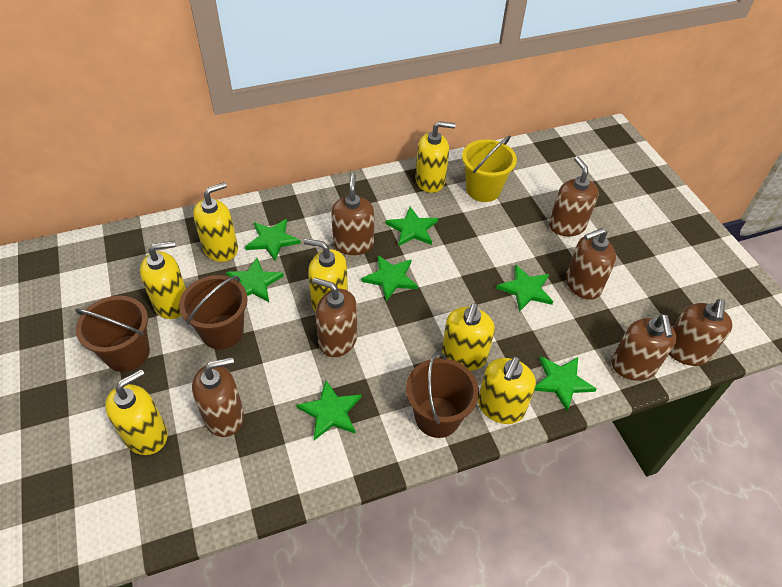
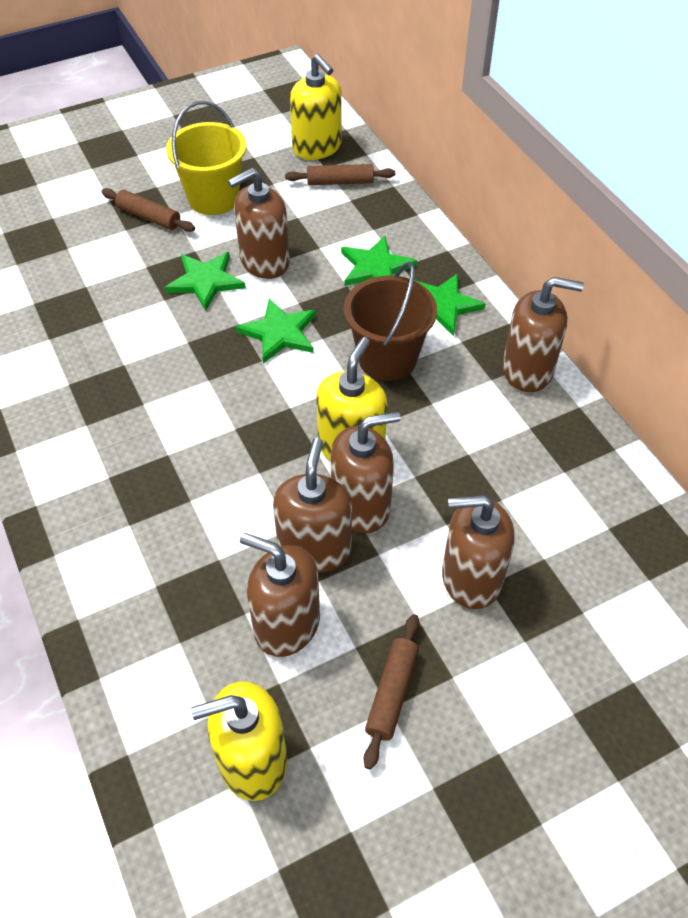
brown bucket: [75,296,150,372] [179,275,248,349] [406,352,479,438] = 3 -> [344,262,437,381] = 1
brown rolling pin: none = 0 -> [101,188,195,232] [285,164,395,185] [364,614,419,770] = 3
brown soap dispenser: [192,357,244,437] [312,277,357,357] [331,173,374,255] [549,157,599,236] [566,228,616,300] [611,314,677,381] [669,299,733,366] = 7 -> [228,168,290,279] [240,533,320,657] [273,438,352,573] [330,412,401,533] [442,495,515,609] [502,277,584,392] = 6
green star: [226,258,284,302] [245,219,301,261] [296,380,361,440] [361,255,418,301] [386,207,438,247] [496,264,553,312] [534,356,597,411] = 7 -> [165,252,246,311] [236,298,316,363] [341,236,417,286] [414,273,486,336] = 4
yellow soap dispenser: [105,369,168,455] [140,241,186,319] [193,182,238,262] [304,238,348,312] [416,121,455,193] [442,303,495,371] [478,356,536,424] = 7 -> [191,681,287,801] [290,54,341,160] [316,337,388,461] = 3

